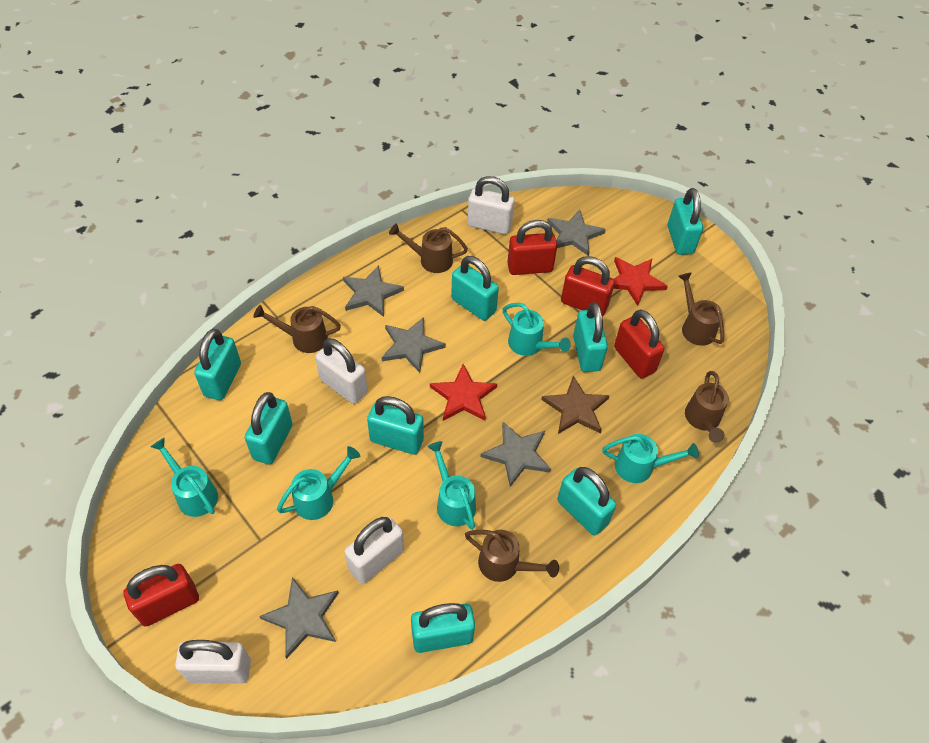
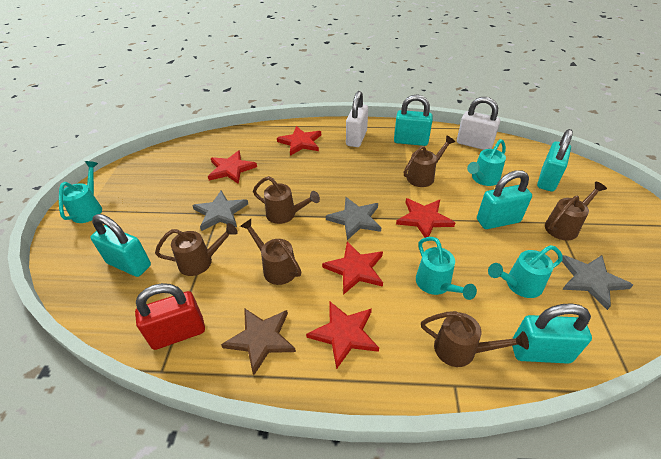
brown watering can: [254,305,341,353] [389,223,468,273] [465,530,559,582] [678,272,724,346] [685,371,729,443] = 5 -> [155,223,238,276] [240,219,301,285] [253,176,320,224] [404,135,455,187] [421,311,529,367] [545,182,607,241] = 6
grey star: [259,577,339,659] [343,265,404,317] [382,317,446,373] [481,422,551,487] [547,209,606,256] = 5 -> [192,191,248,231] [326,197,382,240] [562,255,633,310] = 3
red padlock: [123,564,199,626] [507,220,557,275] [561,256,615,316] [614,310,665,378] = 4 -> [135,283,205,350] = 1
red star: [430,364,497,421] [613,257,668,306] = 2 -> [208,150,257,184] [277,126,321,156] [306,301,379,369] [322,242,383,295] [396,198,455,238] = 5
turquoise padlock: [194,329,241,400] [245,392,293,465] [367,396,424,455] [411,603,475,653] [451,256,499,321] [558,467,616,536] [573,302,608,372] [668,188,703,255] = 8 -> [90,214,151,277] [394,94,433,146] [477,170,532,229] [512,303,592,364] [537,129,573,192] = 5
turquoise watering can: [151,438,218,517] [277,446,360,520] [427,441,476,530] [503,303,571,356] [602,434,699,483] = 5 -> [59,161,102,223] [416,237,477,300] [467,139,506,186] [488,245,563,298] = 4
white padlock: [175,640,251,684] [315,338,368,404] [344,516,404,584] [467,176,515,234] = 4 -> [346,91,368,147] [457,97,500,150] = 2

